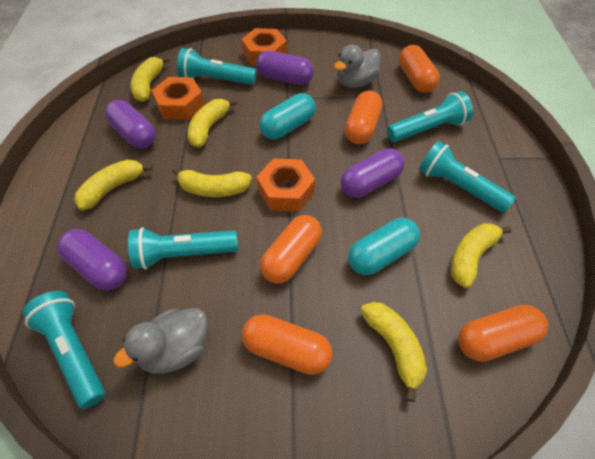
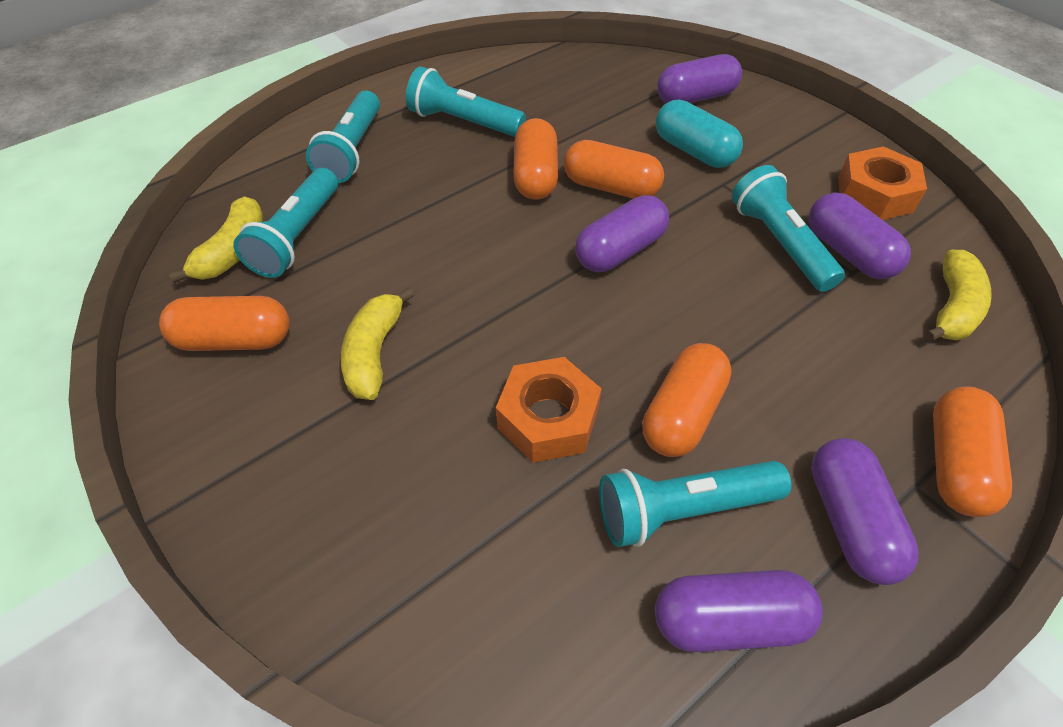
grey duck: [113,308,207,374] [334,45,381,88] = 2 -> none = 0
orange nut: [152,77,204,120] [242,28,287,66] [257,158,315,212] = 3 -> [496,357,602,463] [838,146,927,220] = 2
purple capsule: [57,229,127,291] [105,100,156,149] [256,50,314,85] [341,148,404,198] = 4 -> [575,195,669,272] [655,570,823,652] [657,54,742,103] [809,192,911,279] [811,438,919,585] = 5
turquoise capsule: [259,93,316,139] [348,218,420,275] = 2 -> [656,100,743,168] = 1
yellow banana: [74,159,153,211] [131,56,169,102] [172,167,252,197] [187,98,237,148] [360,302,427,402] [451,223,512,288] = 6 -> [168,196,264,283] [341,287,414,400] [925,250,992,341] = 3

